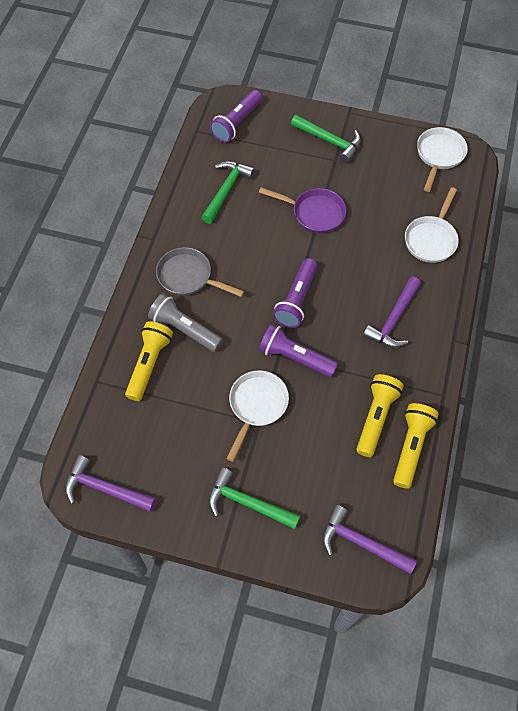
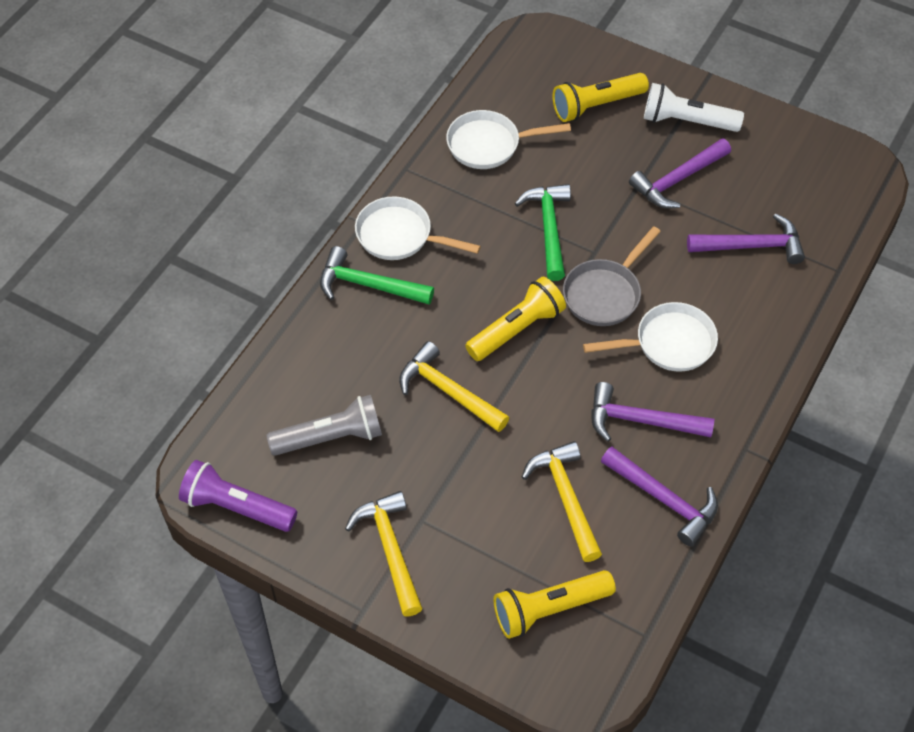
green hammer: [201,161,255,224] [208,468,300,529] [291,115,361,163] = 3 -> [320,246,434,304] [515,184,571,281] = 2
purple flashlight: [210,90,262,143] [259,324,338,377] [273,258,318,328] = 3 -> [179,460,297,532] = 1
purple hammer: [65,455,156,512] [322,505,417,574] [363,277,421,348] = 3 -> [591,382,714,442] [601,447,718,546] [629,138,731,208] [687,213,805,264] = 4
purple pan: [259,187,346,233] = 1 -> none = 0
white flashlight: none = 0 -> [644,83,744,132] = 1
yellow hammer: none = 0 -> [345,491,423,616] [399,341,509,432] [522,441,602,562] = 3

